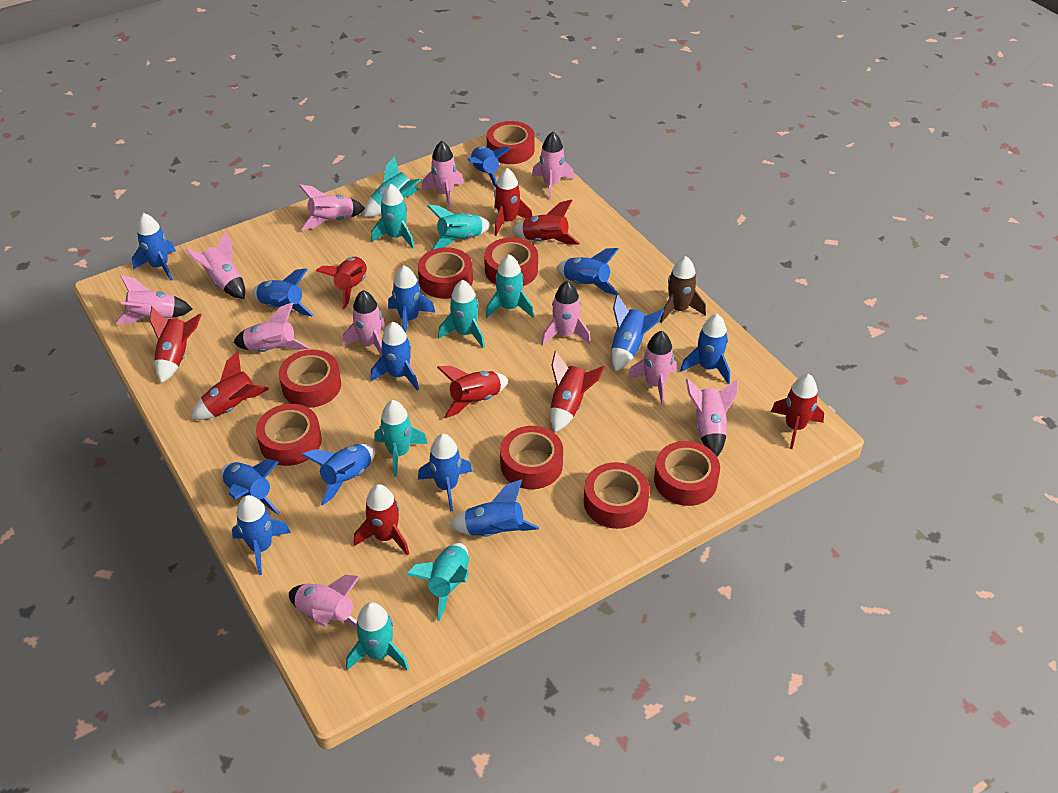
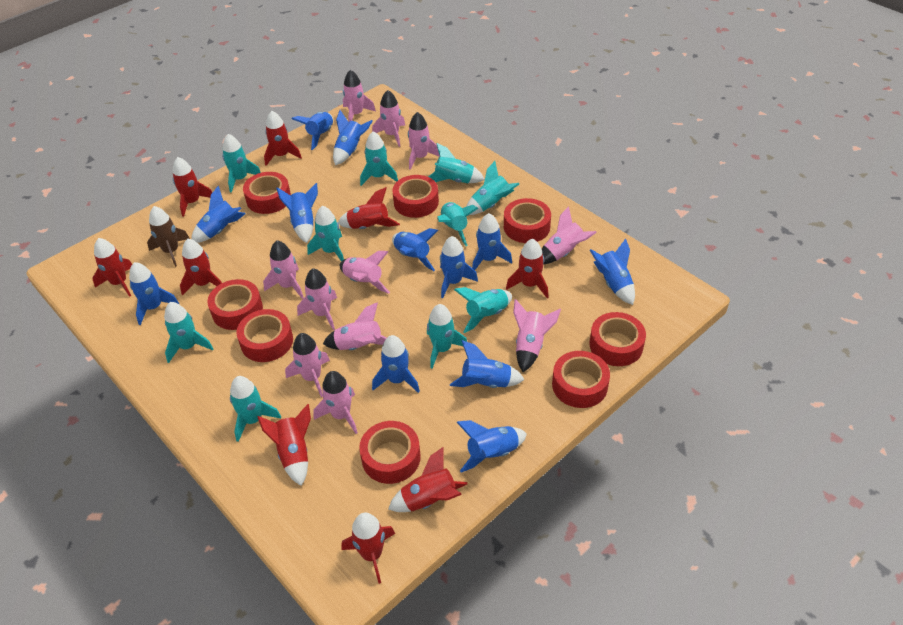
blue rocket: [132,213,176,281] [221,459,280,515] [232,495,291,575] [252,269,313,317] [302,444,375,505] [370,322,419,391] [388,265,436,333] [418,434,472,511] [450,479,539,537] [468,146,510,187] [557,248,619,295] [611,294,664,371] [680,314,730,384] = 13 -> [129,262,179,325] [191,185,246,243] [276,183,318,243] [292,112,333,150] [333,110,373,165] [372,335,420,393] [392,228,438,271] [440,236,478,298] [450,340,525,388] [457,420,527,473] [472,213,512,270] [590,238,635,305] = 12
turquoise rocket: [346,602,409,670] [364,156,421,217] [371,184,414,249] [374,400,428,477] [406,543,469,621] [427,205,491,250] [438,280,485,348] [486,254,534,318] = 8 -> [164,302,213,363] [222,134,261,193] [230,376,281,442] [307,206,344,261] [360,131,398,186] [427,304,467,369] [428,143,485,183] [437,202,478,246] [454,287,512,333] [466,161,519,215] = 10

